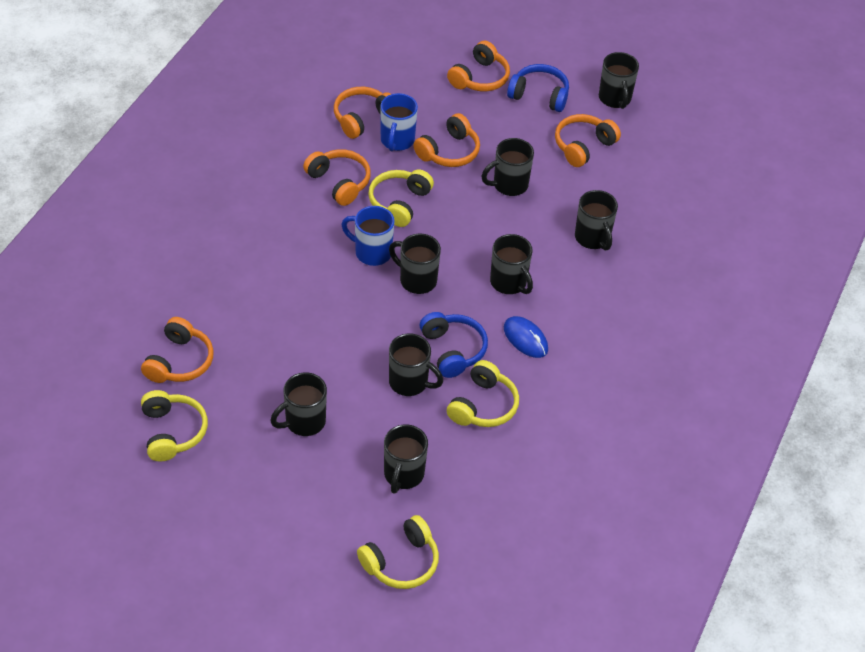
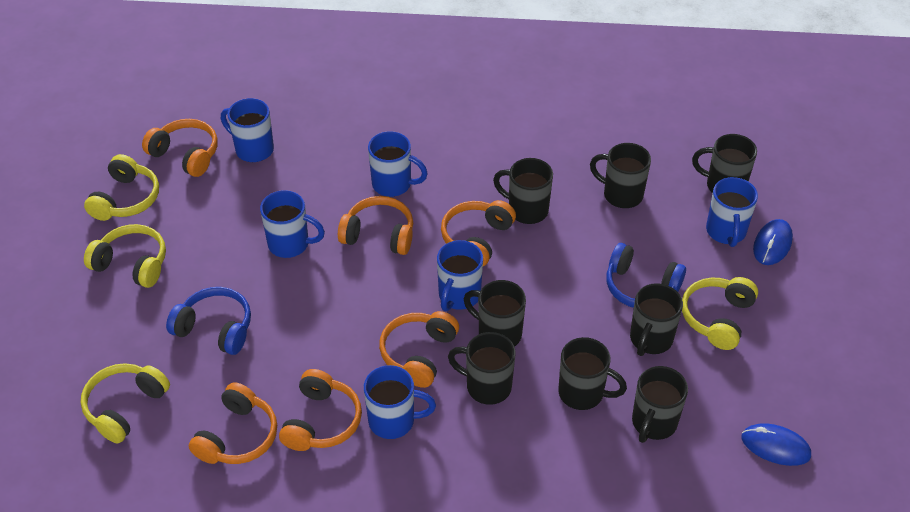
blue mouse: [504,316,548,358] = 1 -> [742,423,811,466] [753,219,793,265] = 2
blue mug: [341,206,395,266] [380,93,418,151] = 2 -> [221,98,274,162] [260,190,325,258] [364,365,436,439] [368,132,428,197] [437,240,483,311] [706,177,758,247] = 6

